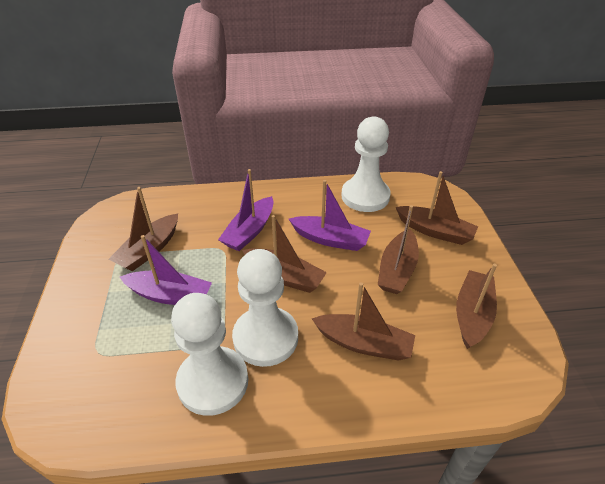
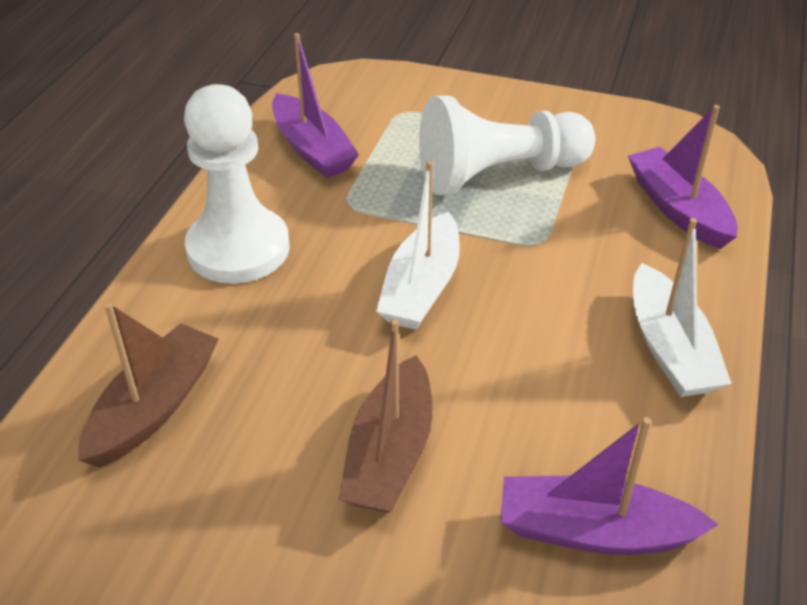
brown boat: [109,187,178,271] [242,215,327,293] [312,282,415,361] [378,205,419,294] [396,171,478,245] [456,264,497,349] = 6 -> [78,303,219,468] [339,319,433,513] = 2
white boat: none = 0 -> [376,161,460,330] [633,218,732,397] = 2
white pawn: [171,293,248,416] [232,249,298,367] [341,116,391,212] = 3 -> [184,84,290,284] [419,96,595,195] = 2

